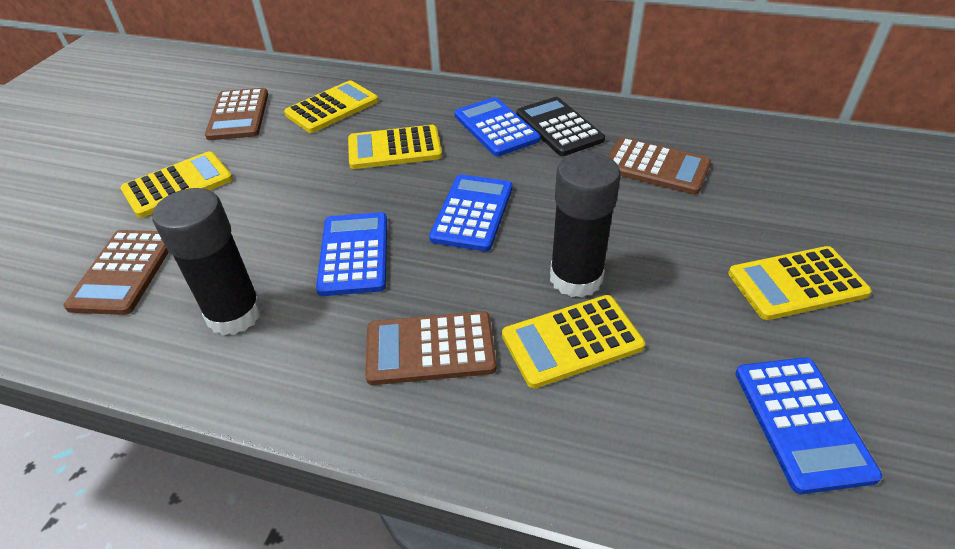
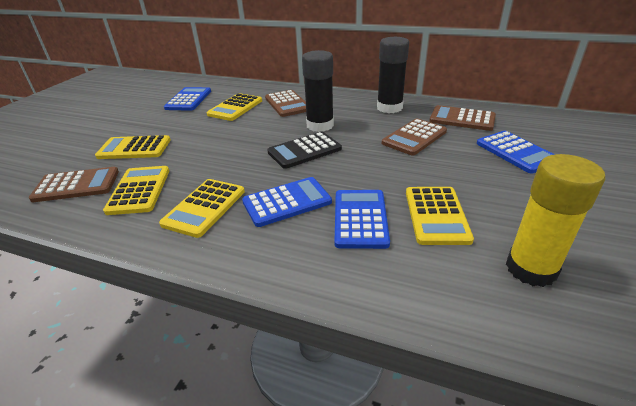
yellow glue stick: none = 0 -> [506,154,605,287] = 1

